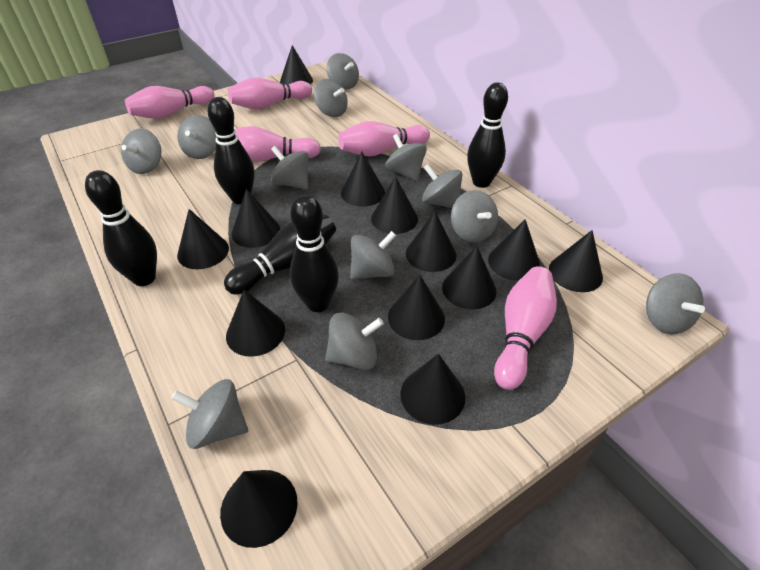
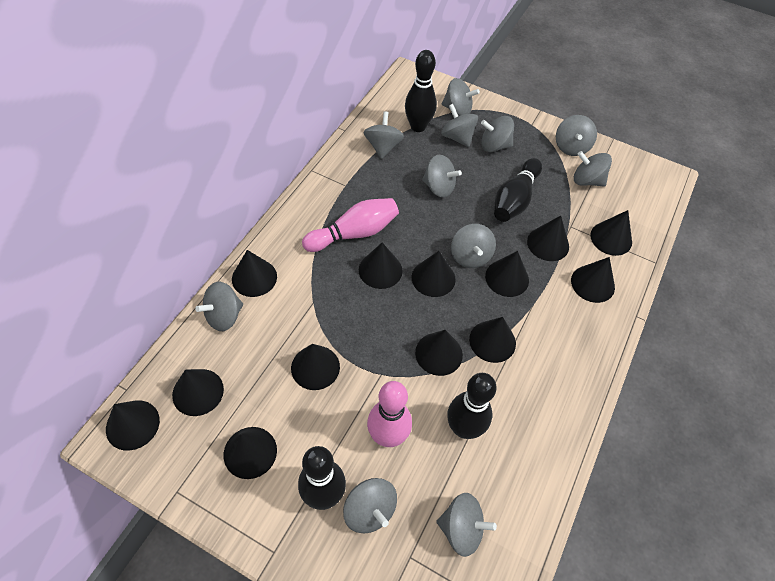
black bowling pin: [85,170,157,286] [208,97,255,204] [224,214,336,294] [290,194,339,312] [467,82,508,188] = 5 -> [298,446,346,510] [405,50,437,132] [447,373,497,439] [494,158,542,222] = 4
grey spinning top: [121,128,161,174] [171,379,248,449] [177,115,217,159] [271,146,309,190] [314,79,348,117] [325,312,384,370] [327,53,359,89] [350,231,396,280] [385,134,427,181] [422,164,462,208] [451,190,498,243] [646,273,705,334] = 12 -> [195,282,243,331] [343,478,397,533] [363,111,404,159] [422,155,462,198] [436,493,497,557] [441,104,478,147] [442,78,480,116] [451,224,496,268] [481,116,514,152] [556,115,597,156] [574,151,612,187] = 11
pink bowling pin: [125,86,215,119] [228,77,312,109] [234,126,321,162] [338,121,430,157] [494,266,557,390] = 5 -> [302,198,399,252] [367,381,412,447] = 2

